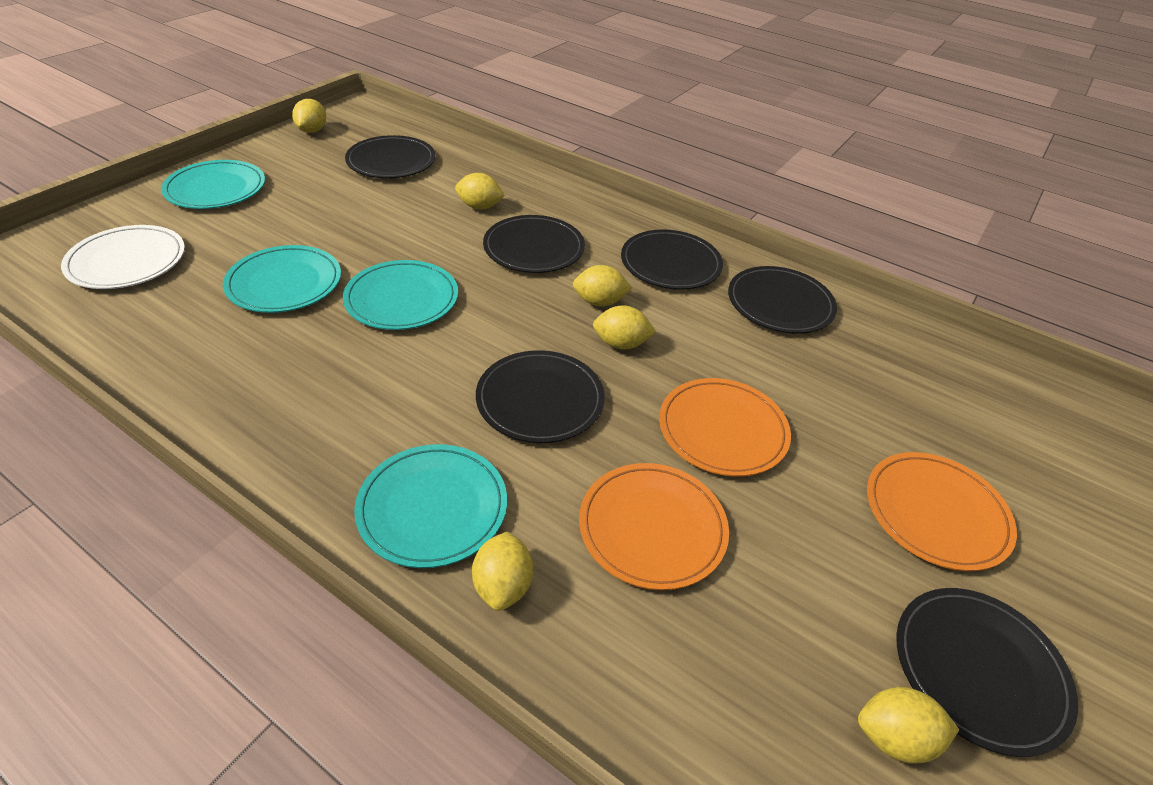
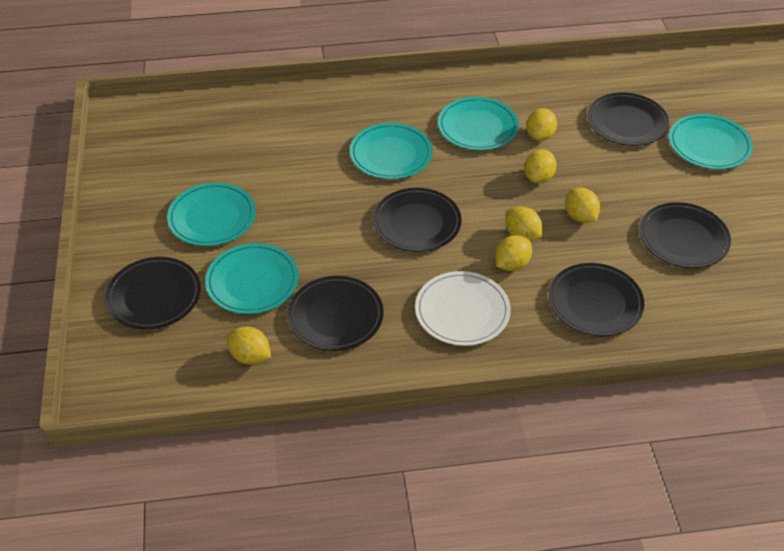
orange plate: [579,463,729,590] [659,378,791,477] [867,452,1017,571] = 3 -> none = 0
turquoise plate: [161,160,265,209] [223,245,341,313] [343,260,458,330] [355,444,507,568] = 4 -> [167,183,256,246] [205,243,299,314] [350,123,433,179] [438,97,519,151] [669,114,753,169] = 5

